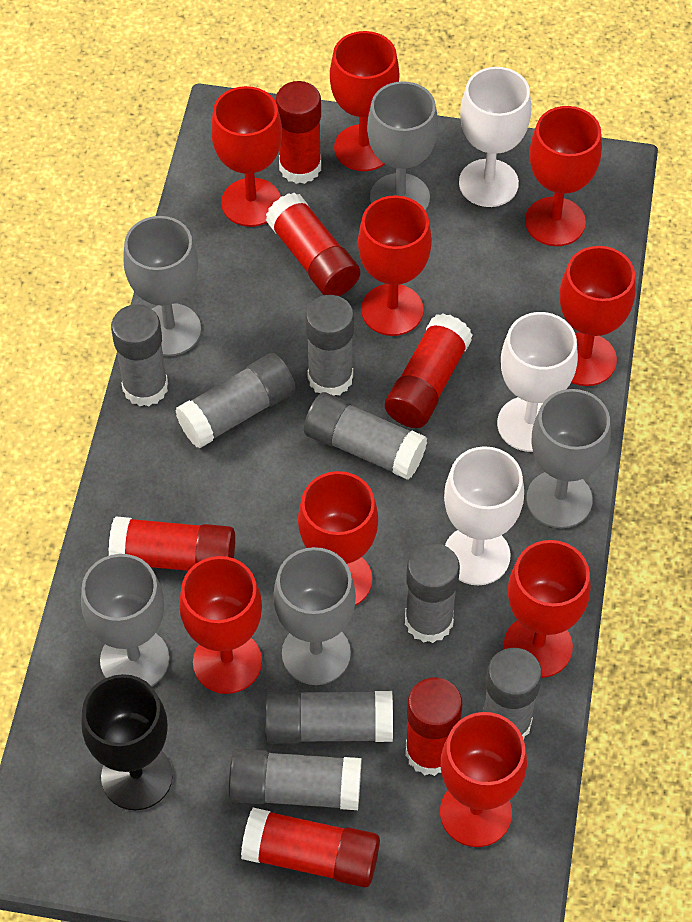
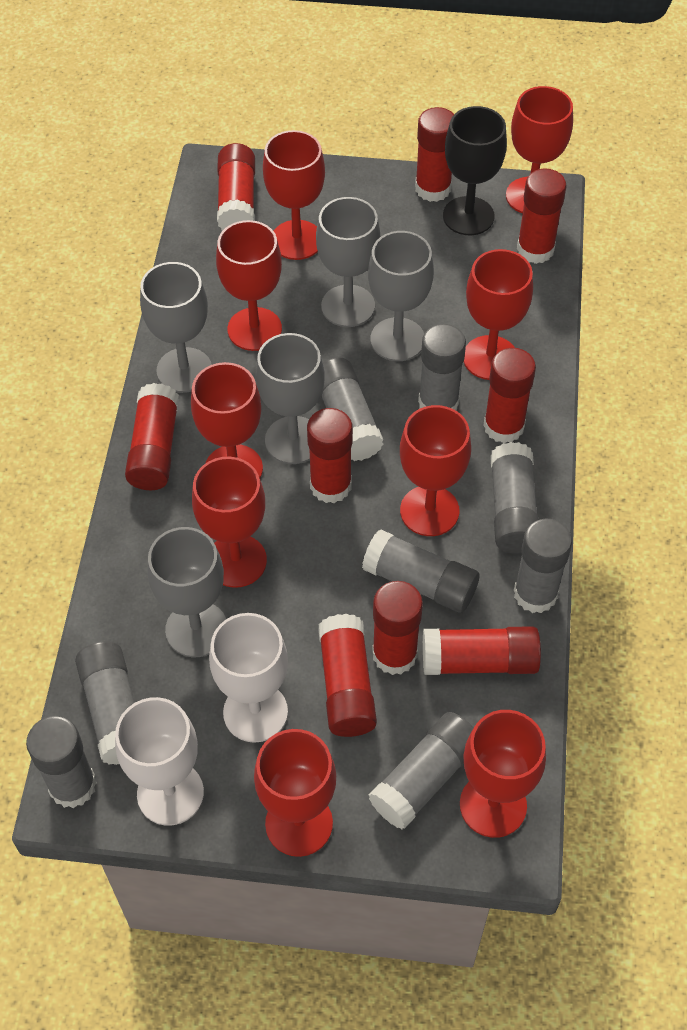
red glue stick: [108,516,235,571] [241,808,380,888] [266,192,360,296] [275,81,321,184] [385,313,473,428] [405,678,463,776] = 6 -> [125,383,179,490] [217,143,255,231] [307,408,353,503] [318,614,377,737] [372,581,423,675] [415,107,454,202] [423,626,541,675] [483,348,536,443] [517,169,566,264] = 9
white goblet: [444,446,524,585] [459,67,531,207] [497,312,578,452] = 3 -> [115,697,204,826] [209,613,288,743] = 2

